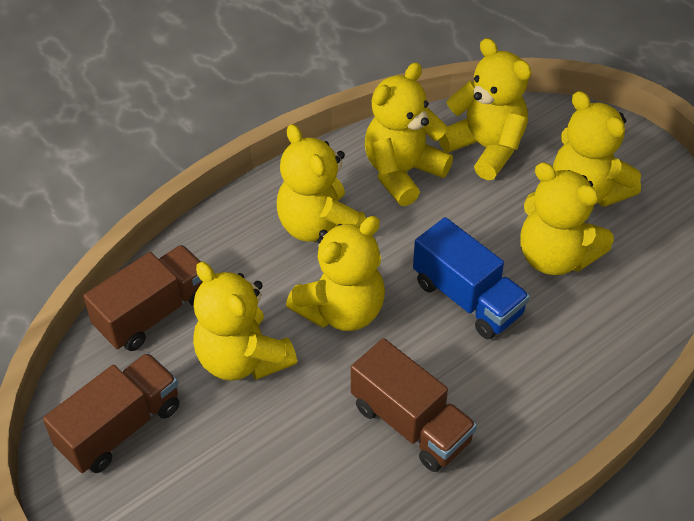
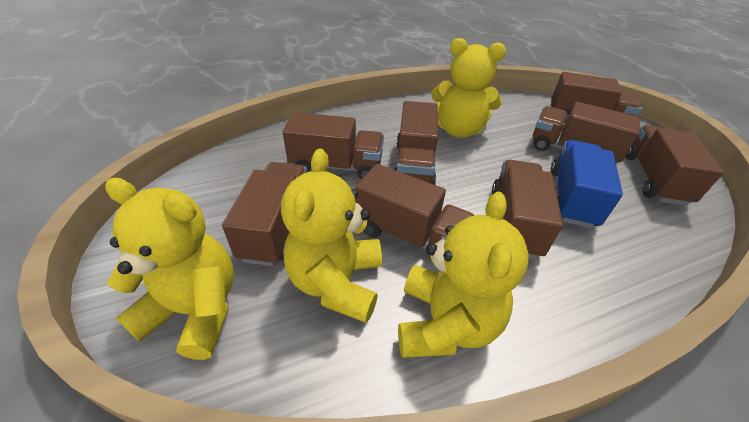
brown truck: [43,353,179,473] [83,245,203,351] [351,338,477,472] = 3 -> [222,162,307,266] [283,112,384,179] [355,164,475,262] [394,101,438,185] [492,160,563,259] [533,102,640,165] [551,72,642,123] [625,125,724,206] = 8
yellow teddy bear: [193,262,297,381] [277,124,366,242] [286,216,385,331] [365,62,453,206] [438,38,532,180] [520,162,614,275] [553,91,641,207] = 7 -> [105,178,234,360] [281,149,382,323] [398,192,529,358] [431,38,506,138] = 4

